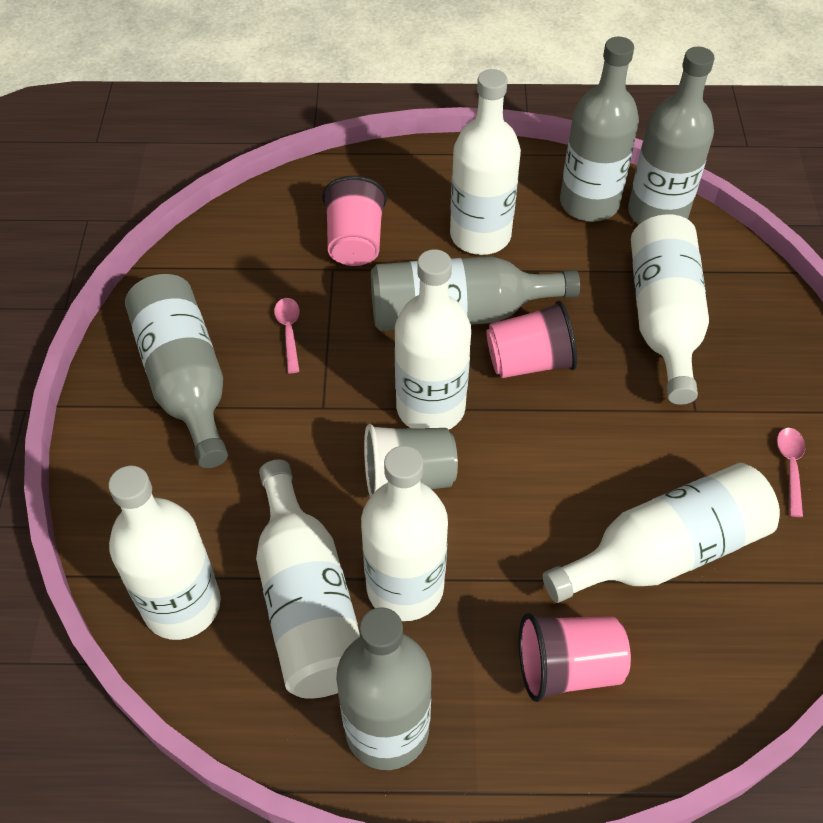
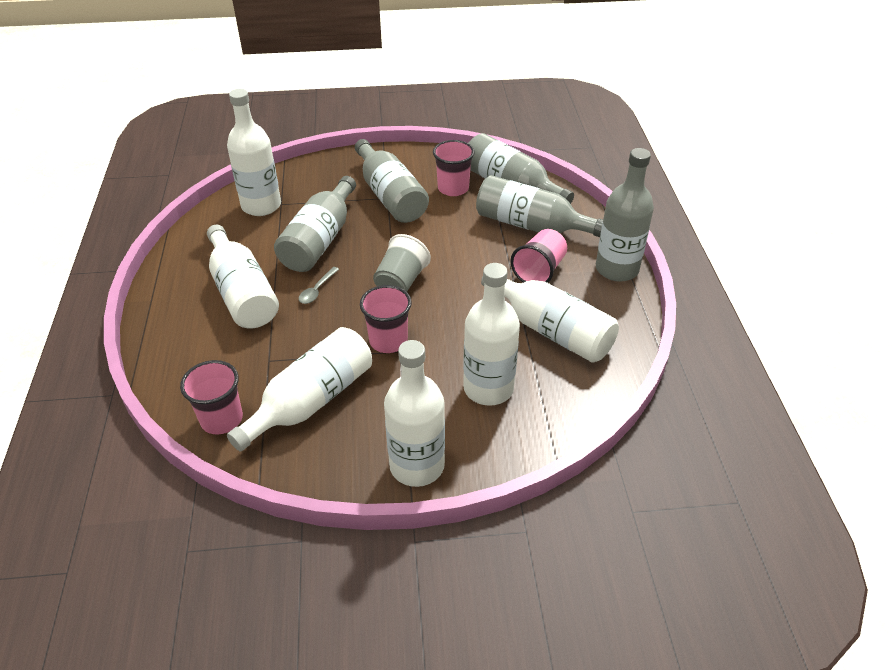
grey spoon: none = 0 -> [299,267,339,304] = 1
pink cup: [322,176,387,266] [486,301,577,378] [519,613,631,702] = 3 -> [180,360,243,434] [360,285,412,353] [433,140,475,196] [510,229,567,283] = 4
pink spoon: [274,298,300,373] [777,428,805,517] = 2 -> none = 0
white bottle: [109,466,221,640] [256,459,360,699] [361,446,448,621] [395,249,471,430] [450,69,521,255] [543,463,780,603] [631,214,709,405] = 7 -> [207,225,279,328] [227,89,281,216] [227,327,372,452] [384,340,445,487] [463,263,520,406] [481,277,619,362] = 6

